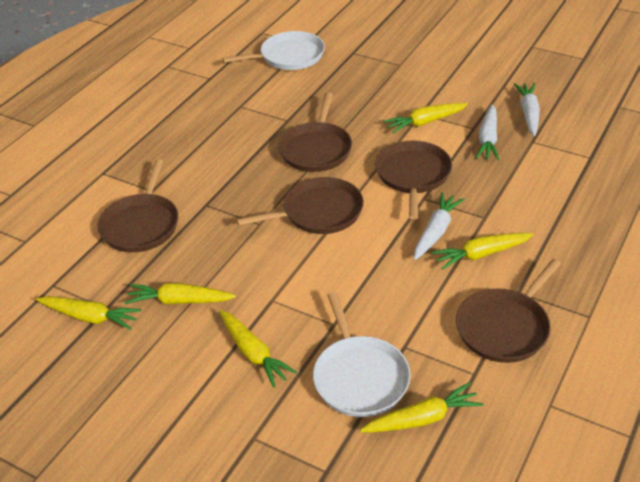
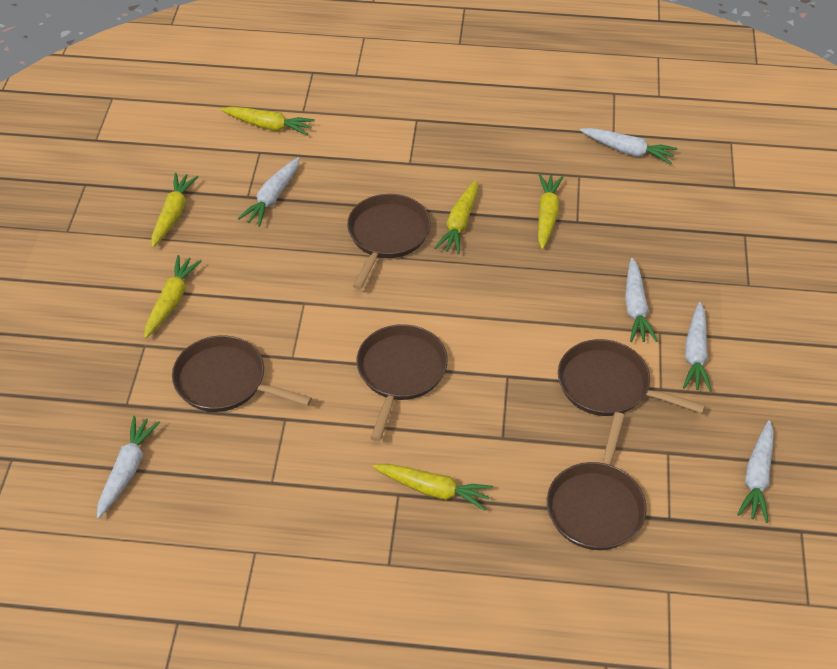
white carrot: [414,192,465,260] [476,104,499,160] [514,83,540,136] = 3 -> [97,416,160,519] [238,157,300,227] [580,128,677,164] [625,258,658,342] [683,302,712,392] [737,420,774,523] = 6
white pan: [222,31,325,70] [313,292,411,417] = 2 -> none = 0

